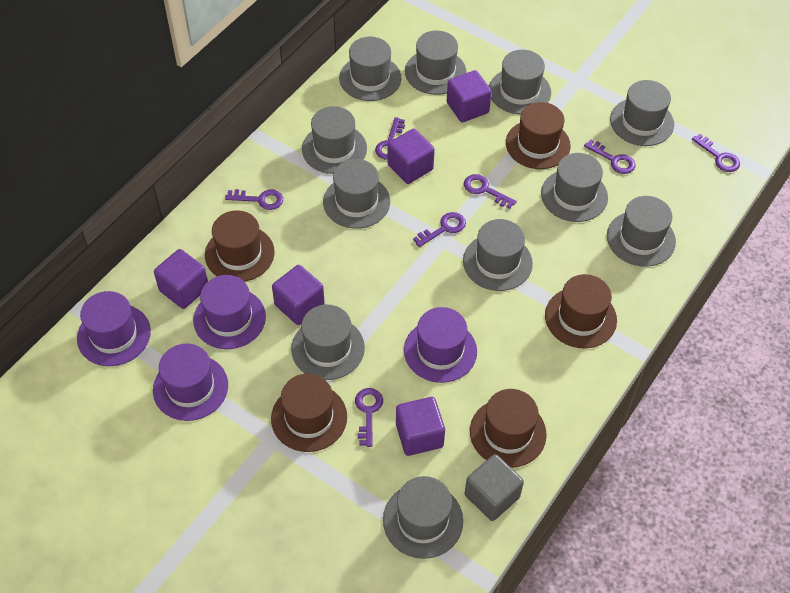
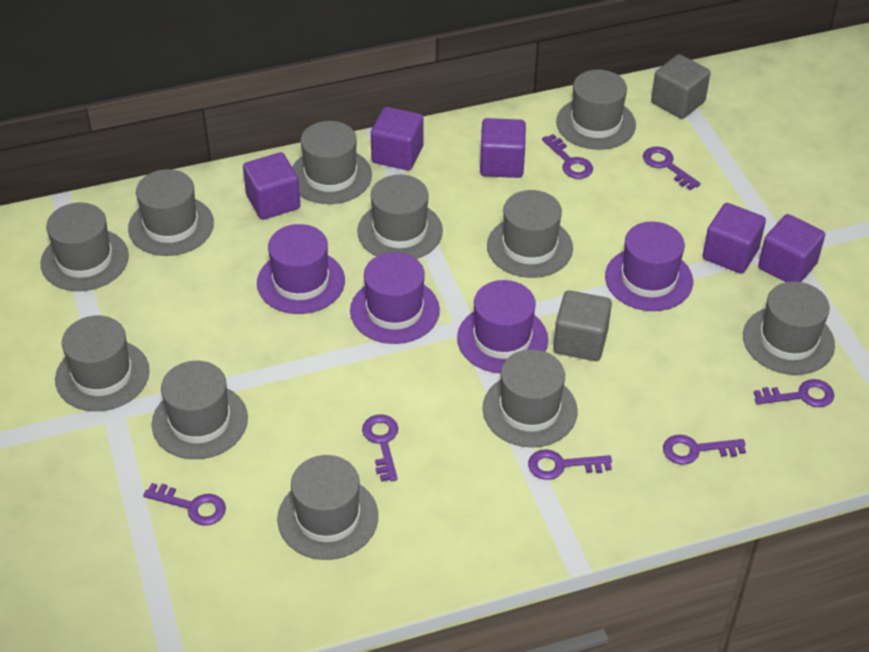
brown hat: [205,210,275,282] [271,374,347,452] [470,389,547,468] [506,102,571,169] [545,274,617,348] = 5 -> none = 0
grey cube: [465,454,524,521] = 1 -> [553,290,612,361] [651,54,711,119] = 2

